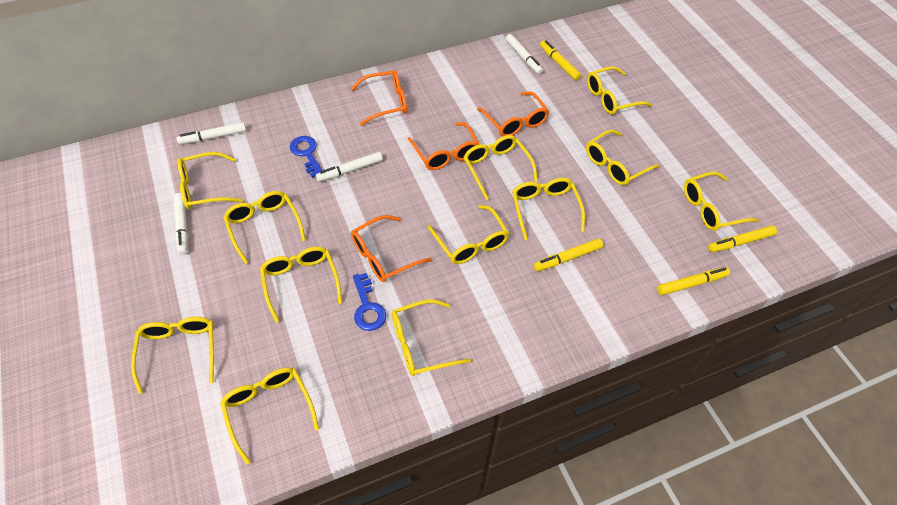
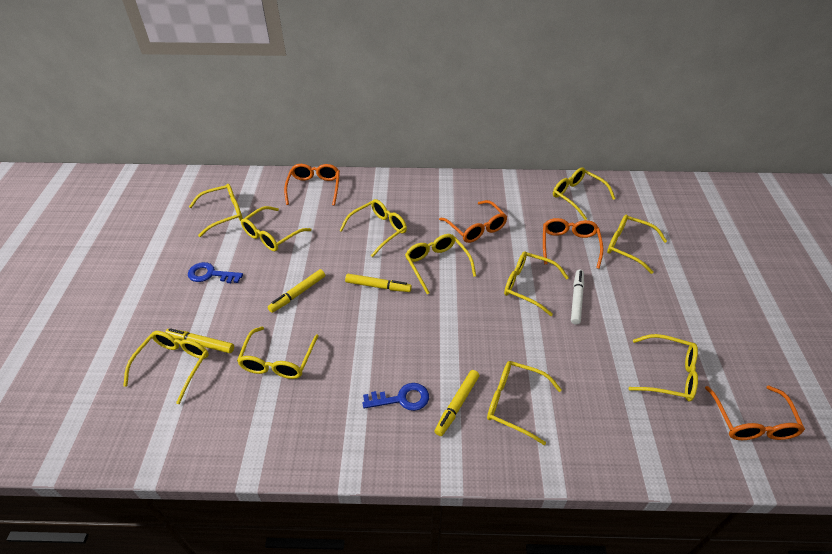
white marker: [174,193,188,255] [177,122,246,144] [316,152,383,182] [505,34,543,74] = 4 -> [571,270,584,325] = 1
yellow glasses: [131,317,214,394] [177,152,243,210] [220,367,319,464] [223,191,306,264] [260,247,342,323] [392,299,471,376] [427,205,510,264] [464,135,538,200] [512,178,585,240] [586,130,660,185] [587,66,652,114] [684,172,759,231] = 12 -> [123,331,209,404] [189,184,243,237] [237,326,319,379] [241,206,311,251] [339,199,407,257] [405,234,476,294] [487,361,562,445] [504,251,569,316] [553,168,616,220] [607,214,667,274] [628,334,698,401] = 11

